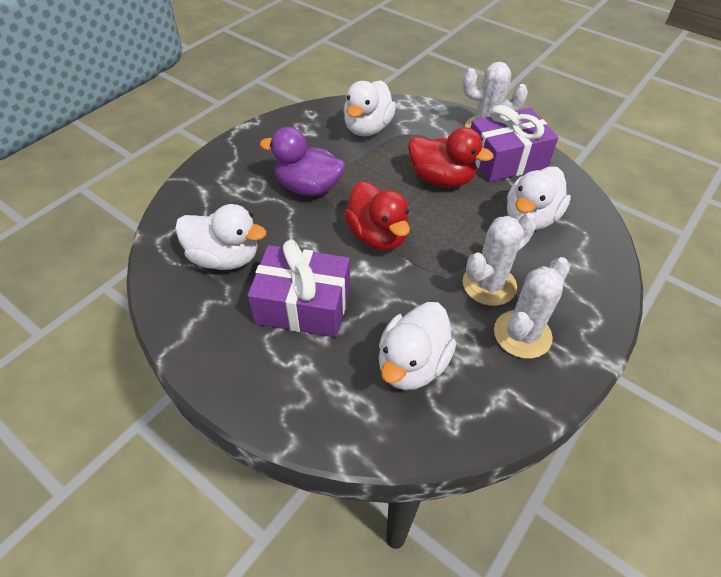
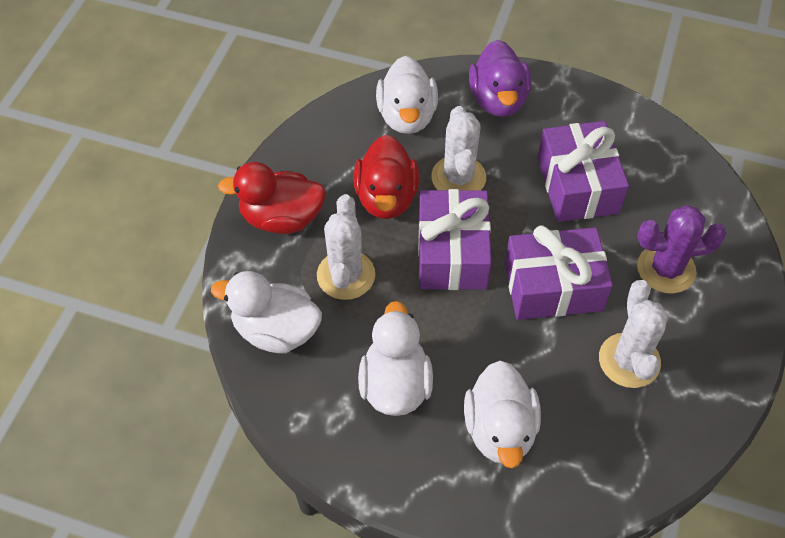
purple cactus: none = 0 -> [637,205,727,294] = 1
purple gift: [247,240,350,337] [471,105,558,182] = 2 -> [418,189,492,290] [505,225,613,320] [537,121,629,222] = 3

